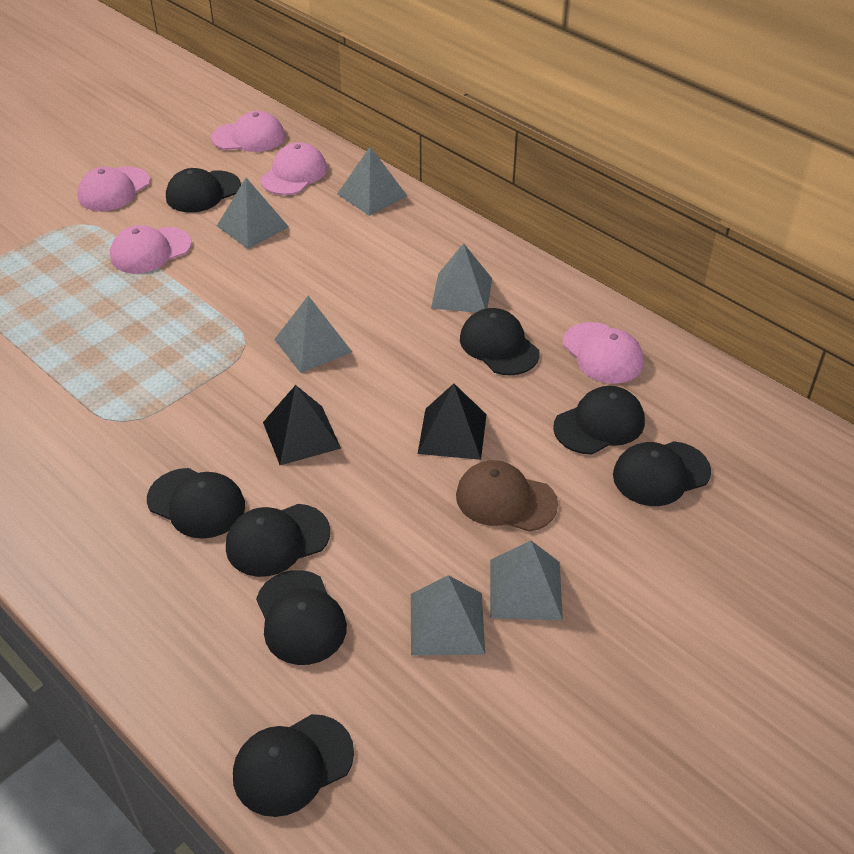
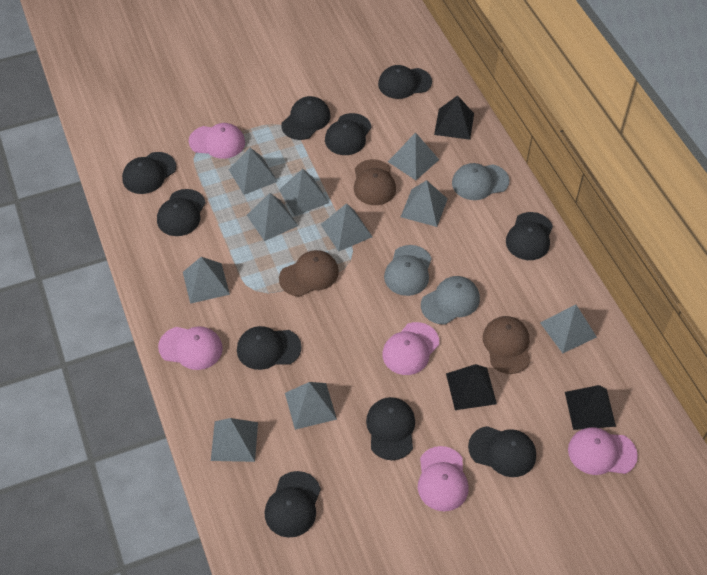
black cap: [147,468,245,539] [166,168,241,212] [226,504,330,577] [233,714,354,817] [256,570,347,665] [460,308,540,375] [553,386,645,454] [613,441,711,506] = 8 -> [122,152,176,194] [157,189,206,236] [237,326,302,370] [264,471,321,537] [281,96,331,140] [325,113,372,155] [366,397,415,460] [378,65,432,99] [468,426,536,477] [506,212,553,260] = 10
black pyramid: [263,385,341,465] [418,384,487,460] = 2 -> [434,95,474,140] [446,364,497,410] [565,385,616,430] = 3
brown cap: [456,460,558,532] = 1 -> [279,250,339,297] [354,159,396,205] [483,316,531,374] = 3
grey cap: none = 0 -> [384,245,432,296] [421,276,480,325] [452,163,510,200] = 3
grey pyramid: [217,178,289,249] [274,296,352,373] [337,147,407,216] [411,575,485,656] [431,243,492,313] [490,541,563,621] = 6 -> [183,257,230,304] [211,418,258,462] [228,148,278,195] [247,193,298,241] [279,169,329,216] [285,382,337,430] [321,203,373,252] [388,132,439,180] [401,180,448,227] [540,304,597,353] = 10

